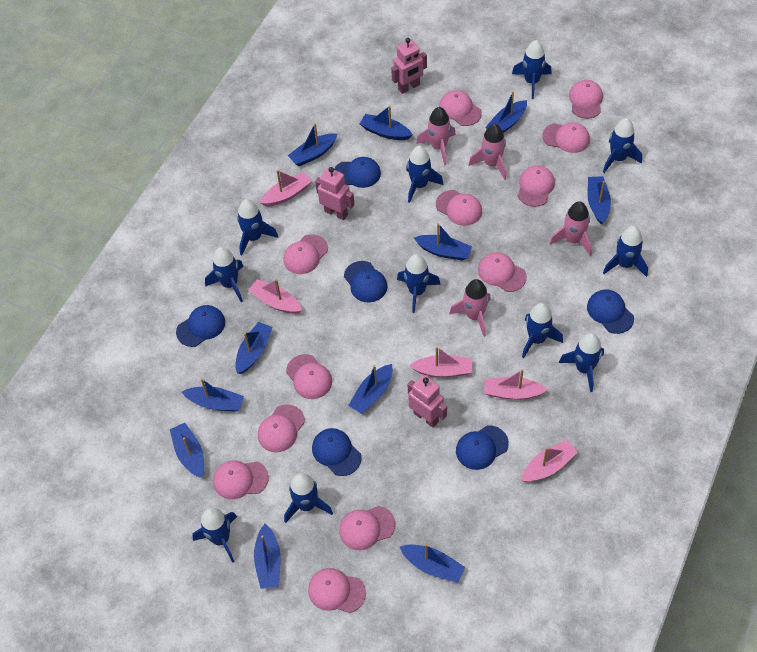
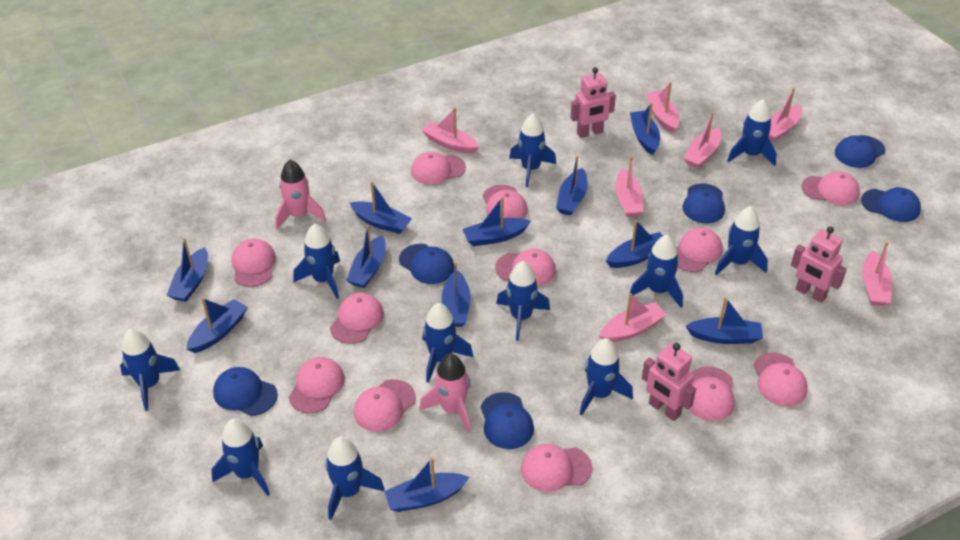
pink boat: [248,279,302,314] [260,170,312,206] [409,346,472,377] [484,369,548,400] [521,440,578,482] = 5 -> [422,107,479,154] [599,293,667,342] [615,157,643,217] [646,82,679,133] [683,112,721,169] [768,88,802,142] [862,242,892,306] = 7
pink rocket: [416,107,456,165] [449,279,491,337] [468,124,506,180] [549,201,592,256] = 4 -> [275,160,326,230] [419,353,471,433] = 2

